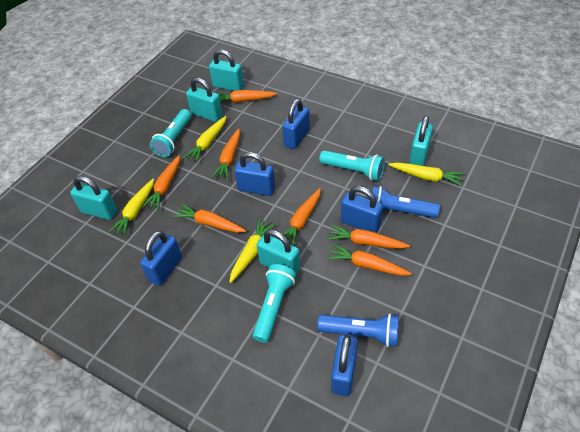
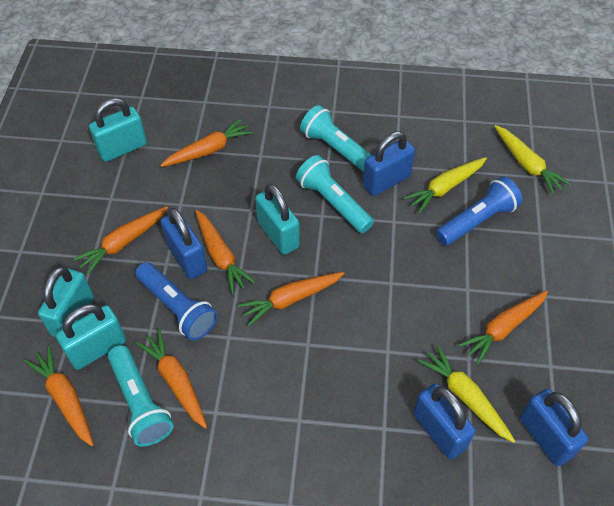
blue padlock: [140,231,182,286] [234,152,275,196] [282,99,310,149] [331,335,358,396] [341,186,383,233] = 5 -> [160,208,207,279] [363,131,415,196] [413,383,476,460] [520,389,588,466] = 4
turquoise padlock: [70,176,117,220] [186,77,222,122] [209,49,244,91] [257,229,300,274] [409,116,433,166] = 5 -> [38,267,94,337] [56,304,126,370] [89,98,147,162] [255,184,300,255] = 4
yellow carrot: [109,178,154,237] [183,116,226,163] [229,218,276,283] [388,162,465,186] = 4 -> [403,157,487,214] [418,345,515,443] [494,125,571,195] = 3

